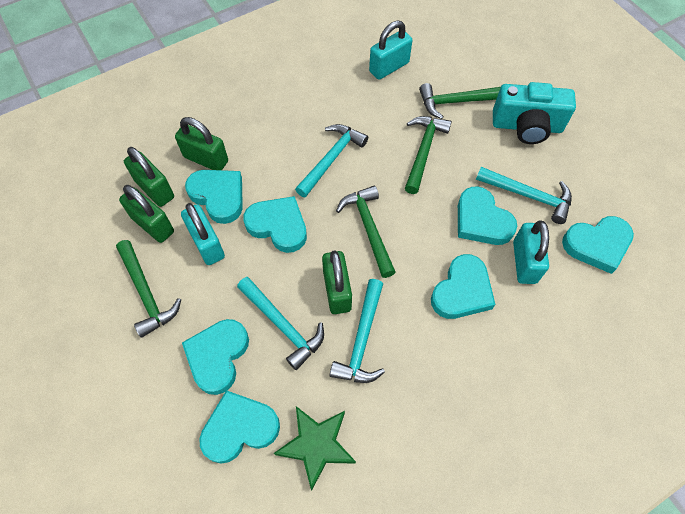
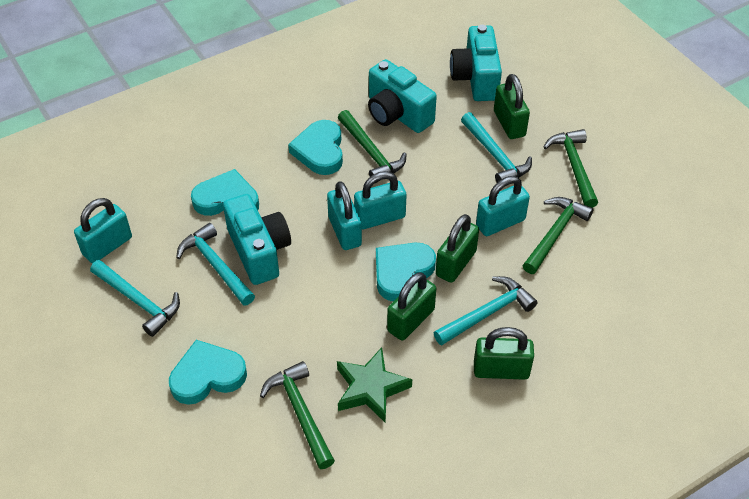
turquoise camera: [493,82,576,144] = 1 -> [223,194,291,285] [368,59,437,133] [450,25,502,101] = 3
turquoise heart: [182,319,249,395] [185,170,243,224] [199,390,280,464] [243,196,307,253] [431,254,496,319] [458,186,517,245] [562,216,634,274] = 7 -> [169,340,247,405] [191,169,259,216] [288,120,343,175] [376,243,436,301] = 4
turquoise padlock: [181,203,225,265] [369,21,412,80] [513,221,549,284] = 3 -> [74,198,132,263] [327,181,362,250] [354,171,407,229] [476,176,530,236] = 4

